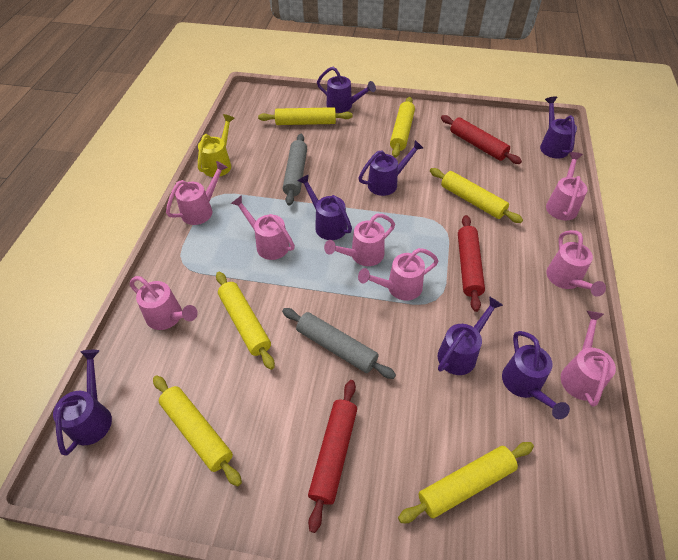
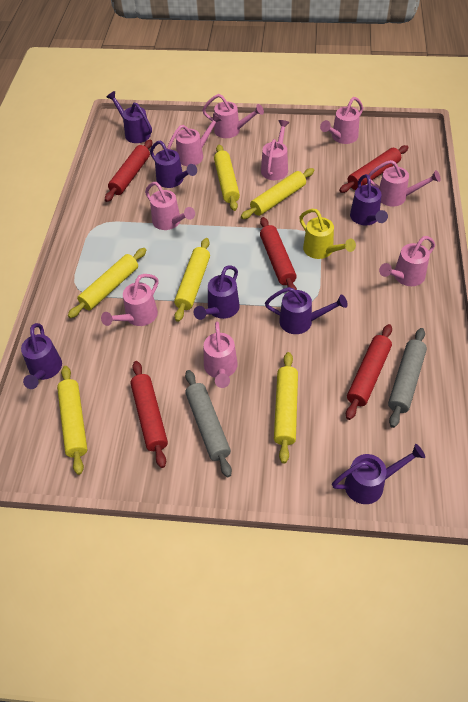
pink watering can: [130,276,198,330] [166,161,228,225] [231,195,295,260] [324,214,395,266] [358,248,439,301] [546,152,588,220] [546,230,606,297] [561,311,616,407] = 8 -> [101,274,158,326] [145,182,195,230] [167,114,221,166] [202,94,264,138] [204,321,238,388] [261,120,290,180] [320,97,363,144] [368,160,441,207] [379,236,435,286] = 9
red rolling pin: [308,380,357,533] [441,115,522,164] [458,215,485,312] = 3 -> [105,140,152,202] [130,361,168,468] [260,217,297,292] [339,145,408,193] [346,324,392,420] = 5

